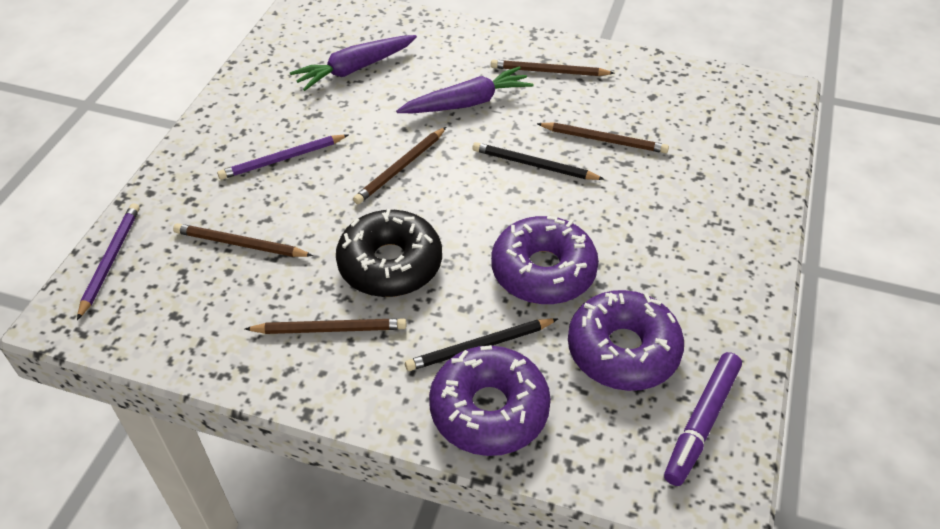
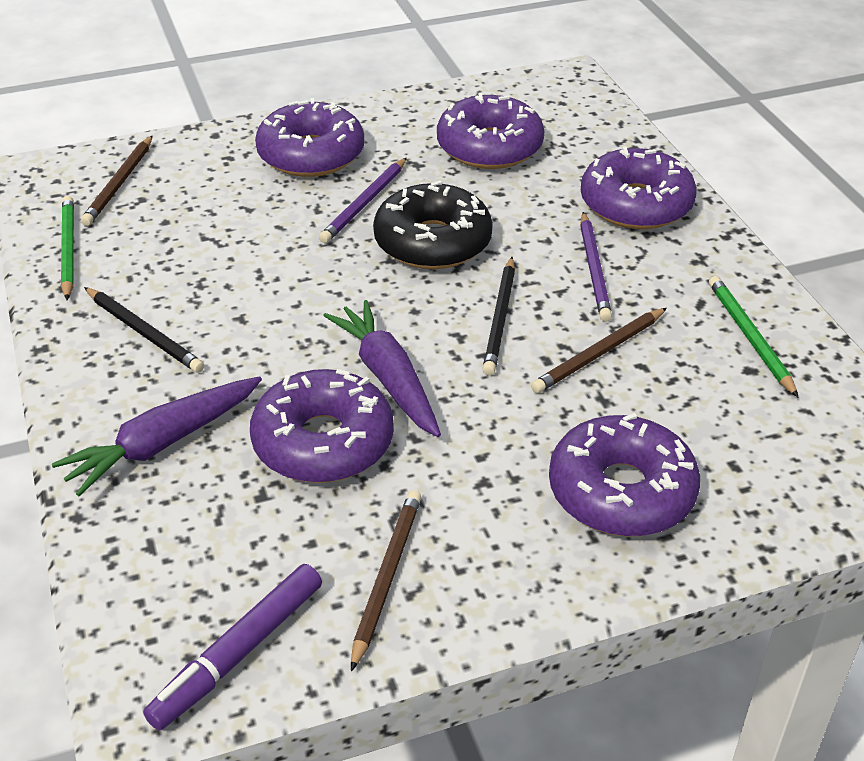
brown pencil: [173,223,313,257] [245,318,406,334] [353,127,446,204] [491,60,615,76] [537,123,669,153] = 5 -> [81,136,152,226] [351,490,422,672] [531,308,667,393] = 3
green pencil: none = 0 -> [61,196,74,300] [709,276,799,398] = 2
purple donut: [429,345,551,456] [491,216,599,304] [568,290,684,391] = 3 -> [250,369,394,483] [255,98,364,177] [437,93,544,169] [549,413,700,536] [581,146,697,229] = 5

